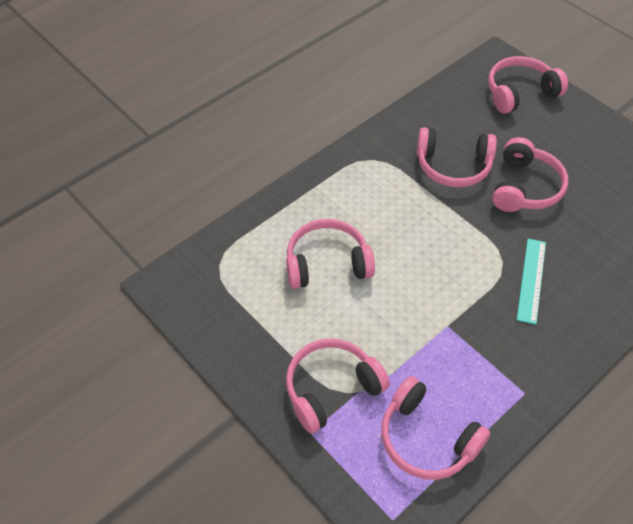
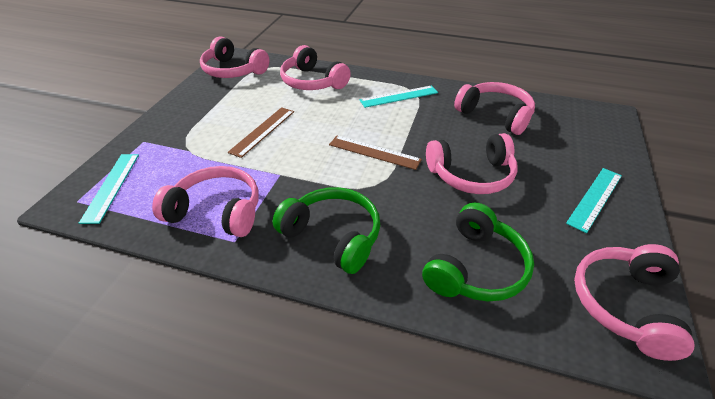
brown ruler: none = 0 -> [228,107,294,158] [329,136,422,170] = 2
green headphones: none = 0 -> [273,187,380,274] [422,203,534,301] = 2
turquoise ruler: [517,239,546,325] = 1 -> [79,154,139,224] [359,85,438,108] [566,168,622,233] = 3

